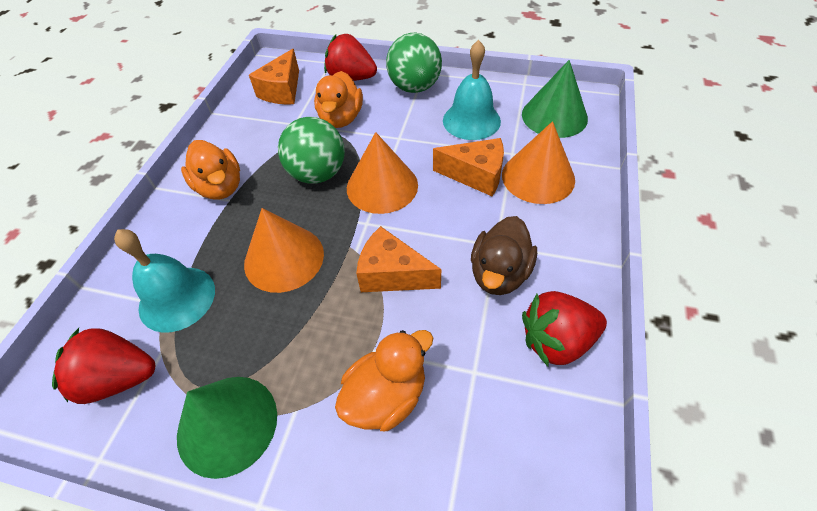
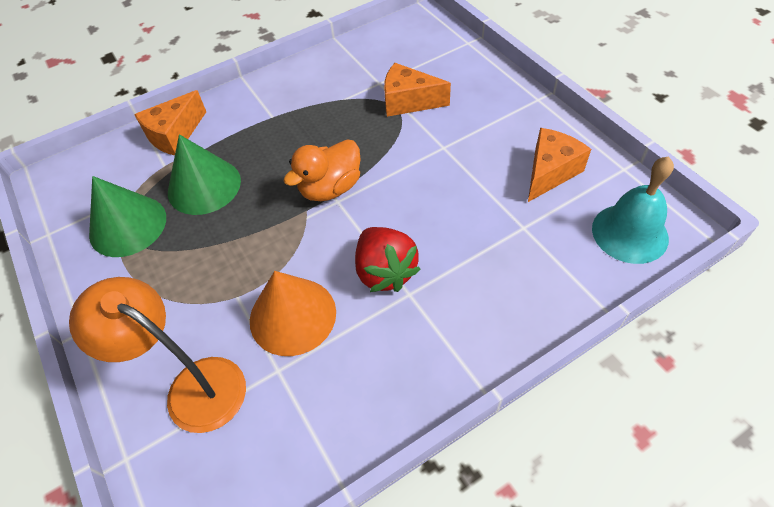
brown duck: [471,216,537,295] = 1 -> none = 0
green ball: [278,117,345,184] [386,33,442,93] = 2 -> none = 0
orange cone: [244,208,324,293] [347,132,418,214] [502,121,575,204] = 3 -> [250,271,336,356] = 1
orange duck: [181,140,240,199] [314,71,363,128] [335,330,433,431] = 3 -> [283,139,361,201] = 1
orange lamp: none = 0 -> [69,277,246,433] = 1
red strawberry: [52,328,155,404] [324,34,377,81] [522,291,607,366] = 3 -> [355,227,421,292] = 1
turquoise bell: [114,229,215,333] [443,40,501,140] = 2 -> [592,156,674,264] = 1

